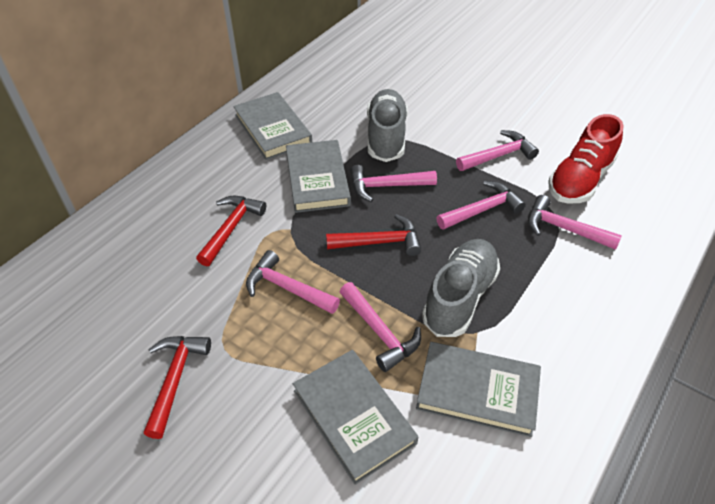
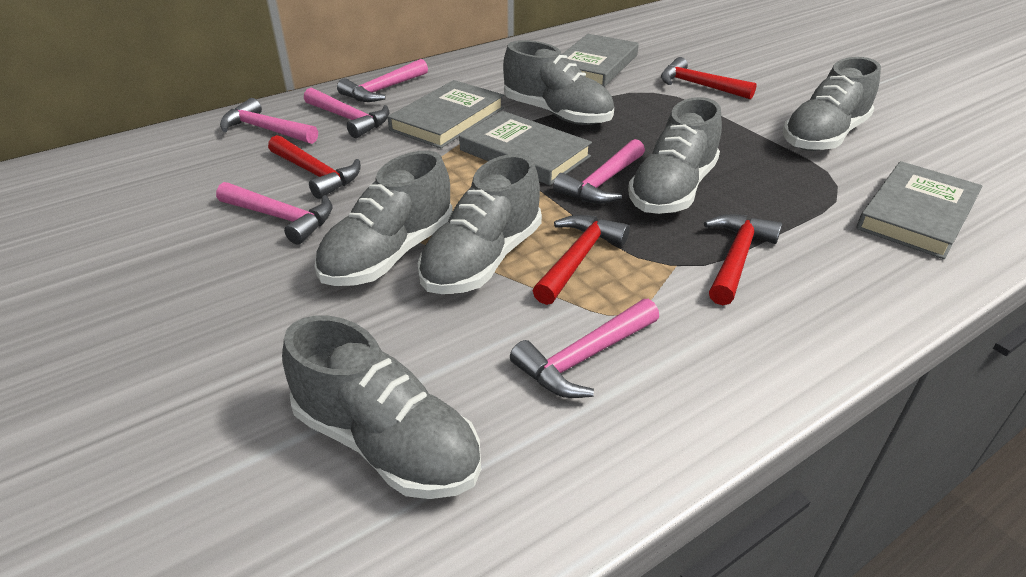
grey shoe: [367,89,408,162] [422,239,500,337] = 2 -> [282,316,481,499] [315,151,453,286] [417,154,542,294] [503,40,614,125] [628,97,722,214] [783,57,881,151] = 6
red hammer: [144,336,211,439] [196,196,266,266] [326,214,421,256] = 3 -> [268,135,361,199] [533,215,630,305] [661,57,757,100] [704,214,782,305] = 4
red shoe: [549,114,624,203] = 1 -> none = 0

